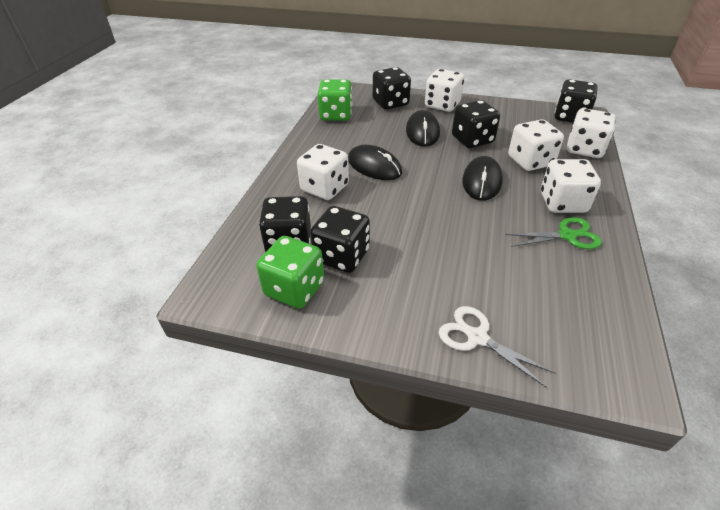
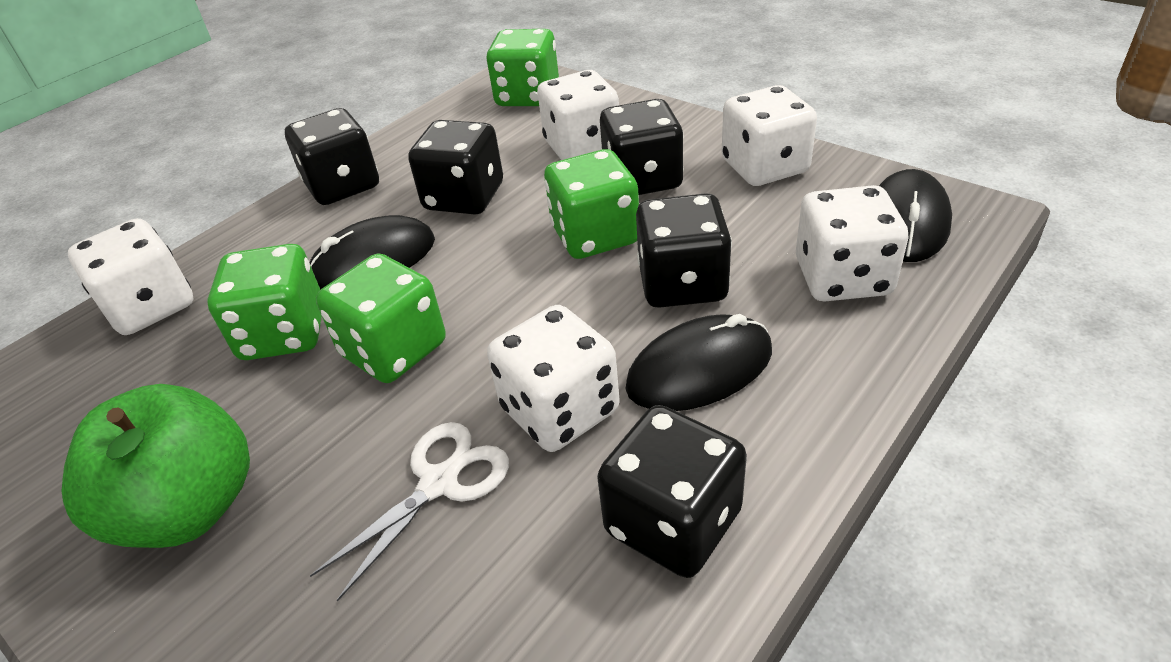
green apple: none = 0 -> [62,384,250,548] = 1
green dice: [256,236,324,309] [318,80,352,121] = 2 -> [207,244,322,360] [316,253,446,383] [486,29,559,106] [544,149,639,259] = 4
green scissors: [505,217,602,249] = 1 -> none = 0

